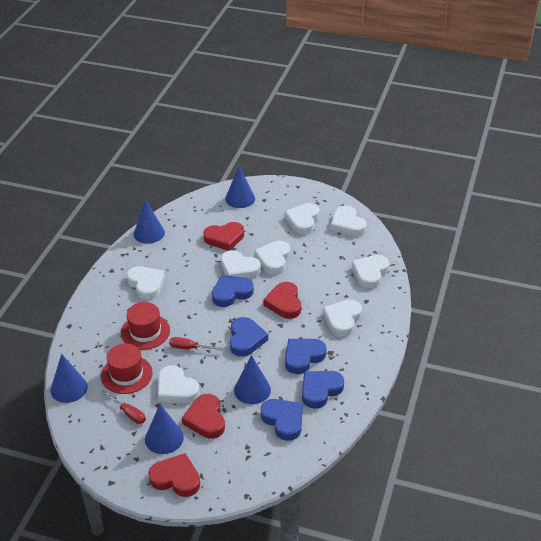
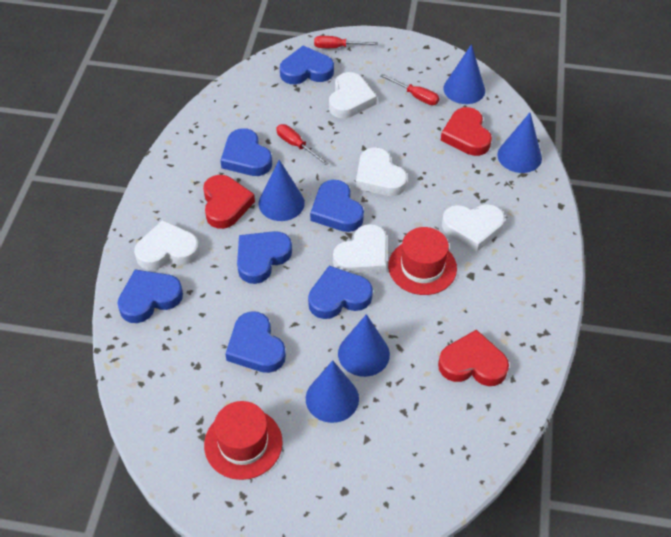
blue heart: [212,275,254,307] [230,317,268,357] [261,399,303,441] [285,339,327,374] [302,371,344,409] = 5 -> [117,270,183,323] [220,128,272,176] [226,311,286,373] [237,231,292,284] [280,46,334,84] [308,266,373,319] [310,180,364,232] = 7
red heart: [148,453,200,497] [182,394,225,439] [203,222,244,251] [263,282,301,319] = 4 -> [203,175,255,229] [438,329,509,386] [441,107,492,156] = 3
red screwdriver: [101,390,146,424] [169,337,225,351] = 2 -> [276,124,329,165] [314,36,378,48] [380,74,439,105] = 3
white heart: [126,266,165,300] [158,365,200,403] [221,250,261,279] [254,241,290,275] [285,203,319,234] [323,300,362,337] [331,206,366,236] [352,255,389,288] = 8 -> [134,220,200,270] [329,72,377,118] [333,224,387,275] [356,148,407,196] [442,204,505,252] = 5

